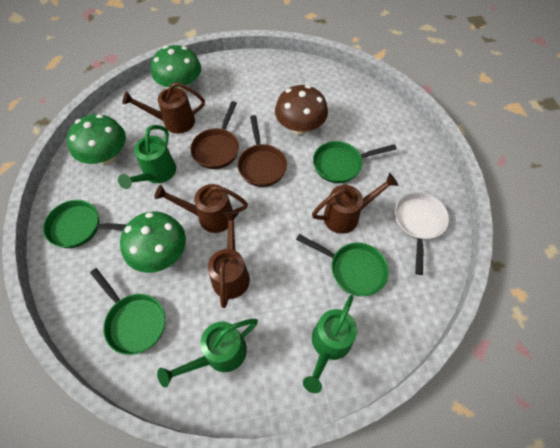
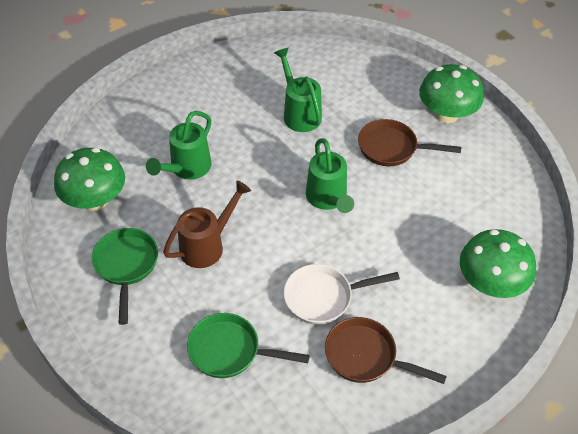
brown mushroom: [275,85,328,135] = 1 -> none = 0
brown watering can: [122,82,205,133] [154,184,248,233] [208,211,250,308] [312,173,398,234] = 4 -> [163,180,251,268] = 1
green pan: [43,200,127,248] [90,268,165,355] [296,234,389,296] [313,141,397,183] = 4 -> [92,228,158,325] [187,313,310,378] = 2

